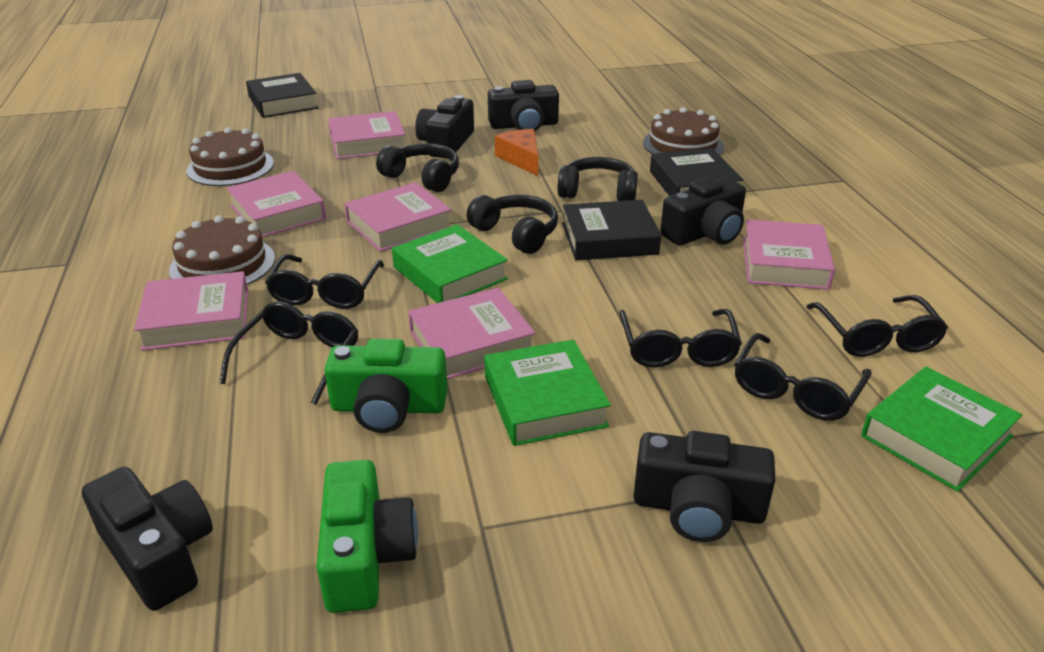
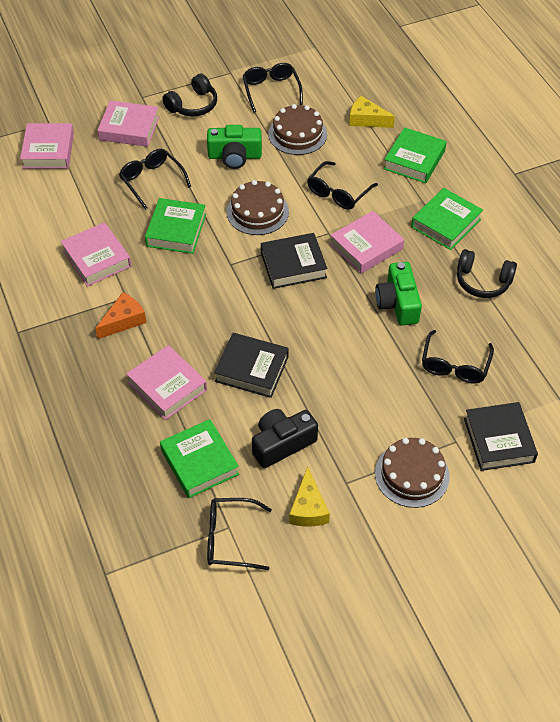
black camera: [82,467,213,611] [415,95,474,158] [488,80,559,131] [633,431,775,542] [660,177,746,246] = 5 -> [252,409,318,468] = 1
black headphones: [376,143,459,192] [467,195,558,254] [558,157,638,201] = 3 -> [162,74,217,116] [457,249,517,298] = 2
green book: [392,224,508,303] [484,340,611,446] [861,367,1022,492] = 3 -> [145,198,206,254] [160,419,239,498] [383,127,447,183] [411,188,483,250] = 4
pink book: [134,271,248,351] [227,171,326,237] [328,111,405,159] [345,182,452,252] [408,288,535,379] [743,219,835,290] = 6 -> [20,123,74,169] [61,222,131,286] [97,101,159,147] [126,345,207,420] [330,211,404,274] = 5
yellow cheese: none = 0 -> [289,466,330,526] [349,96,395,128] = 2

